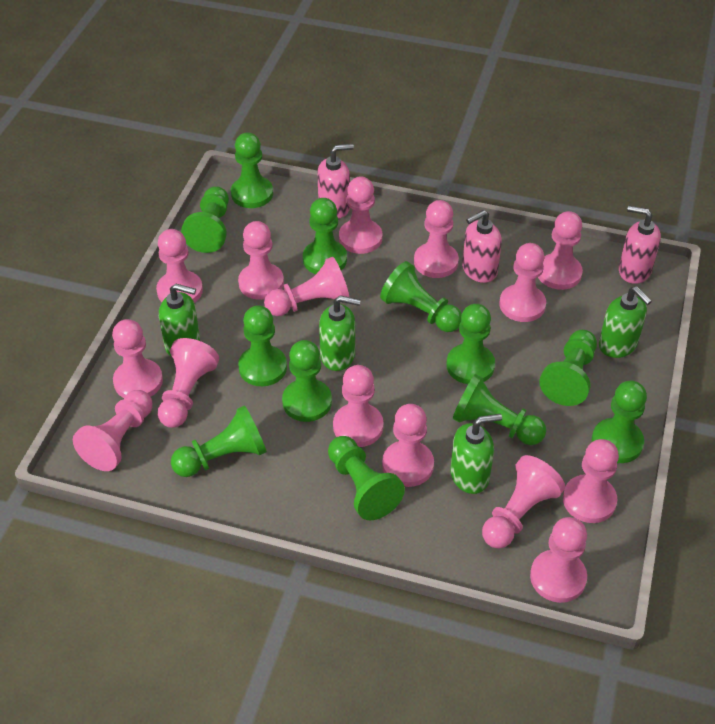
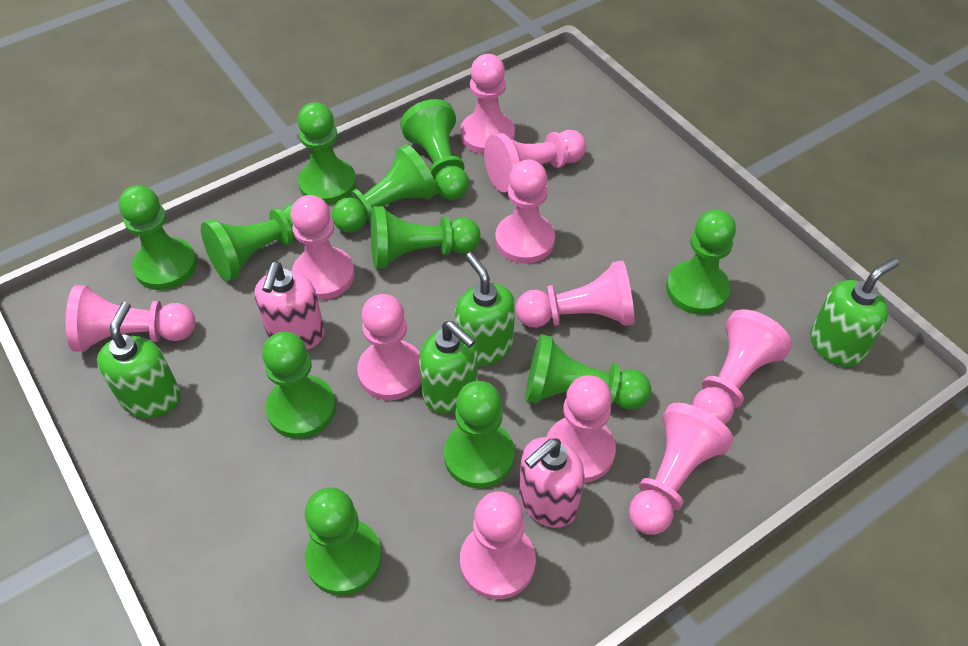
green pawn: [171,405,267,477] [181,186,229,253] [231,132,273,208] [238,305,287,386] [282,340,332,422] [303,198,347,274] [328,436,405,520] [380,261,462,332] [446,304,495,384] [453,374,546,445] [539,330,597,406] [592,381,647,463] = 12 -> [119,185,197,290] [201,203,295,281] [262,332,336,439] [298,102,356,205] [305,487,382,595] [332,144,438,233] [371,206,481,269] [400,99,469,200] [444,381,515,488] [526,334,651,410] [666,209,736,315] = 11
pink pawn: [73,390,153,471] [112,319,163,398] [156,229,203,303] [158,338,219,428] [238,221,284,300] [264,257,349,316] [333,365,383,447] [339,177,382,254] [382,404,434,487] [414,200,459,278] [482,455,565,549] [499,243,546,322] [530,517,587,603] [538,211,583,290] [563,439,619,523] = 15 -> [66,285,196,352] [291,195,355,300] [357,294,421,400] [460,54,515,154] [460,491,536,599] [484,130,586,193] [495,159,555,264] [516,260,634,328] [547,375,616,483] [629,403,733,535] [692,309,792,424] = 11
pink soap dispenser: [317,144,354,219] [462,210,502,283] [619,206,661,284] = 3 -> [254,262,325,350] [519,437,585,528] = 2

